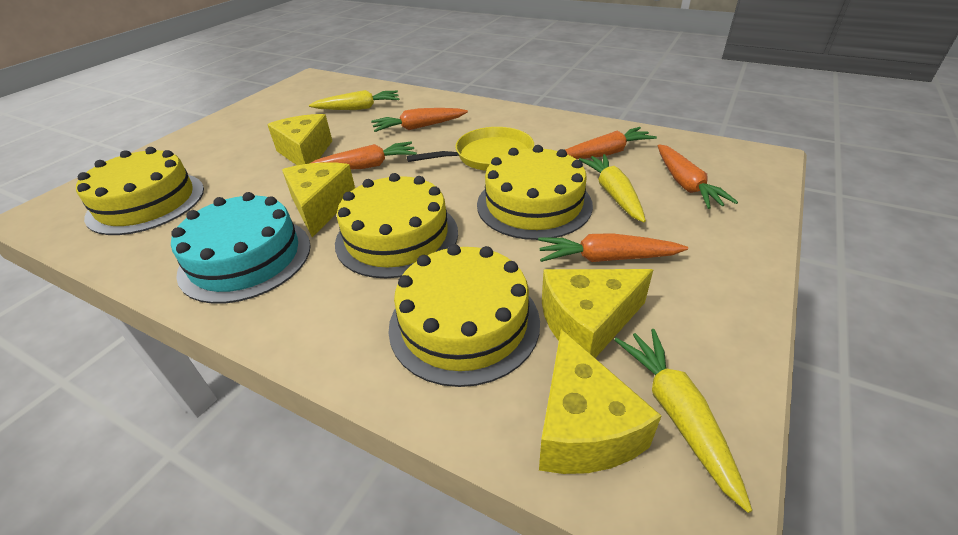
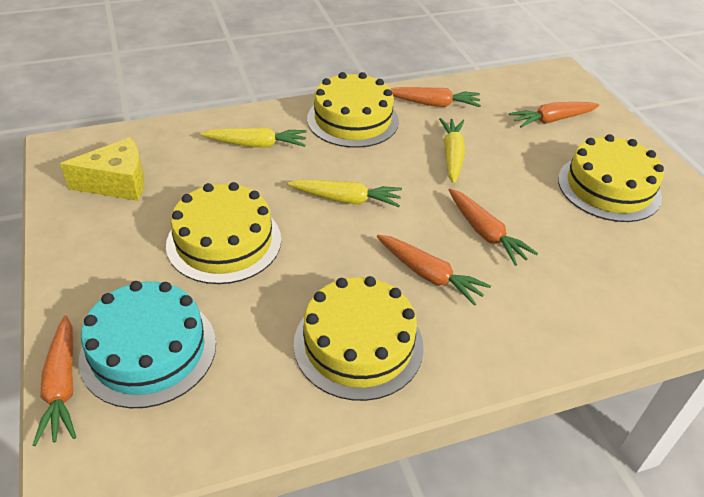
yellow cheese: [267,114,332,165] [282,162,355,237] [539,329,662,474] [542,269,653,358] = 4 -> [60,137,145,201] = 1
yellow pan: [407,127,534,171] = 1 -> none = 0

